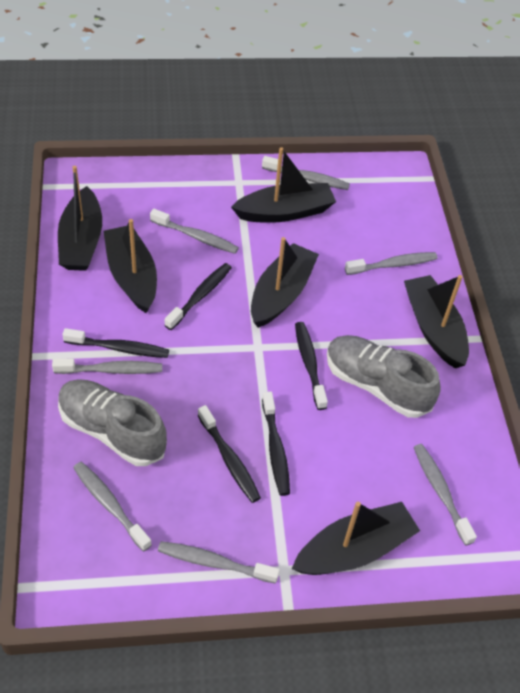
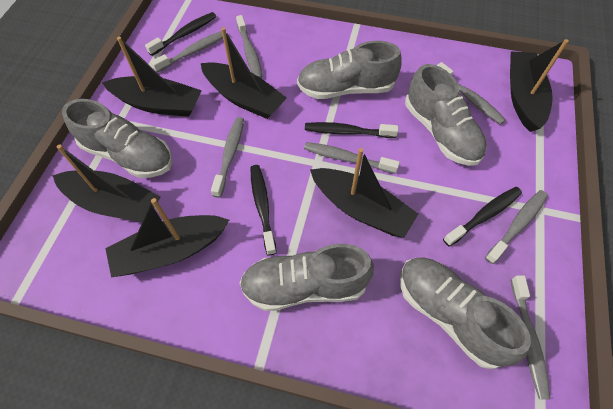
black toothbrush: [62,328,169,358] [164,263,232,330] [198,405,261,503] [262,391,290,496] [295,322,328,410] = 5 -> [145,12,216,56] [250,165,277,255] [305,122,399,138] [443,187,522,246] = 4
grey shoe: [58,379,167,466] [327,335,441,418] = 2 -> [62,99,172,178] [240,244,374,311] [297,41,402,99] [400,257,531,369] [405,64,487,166] = 5

